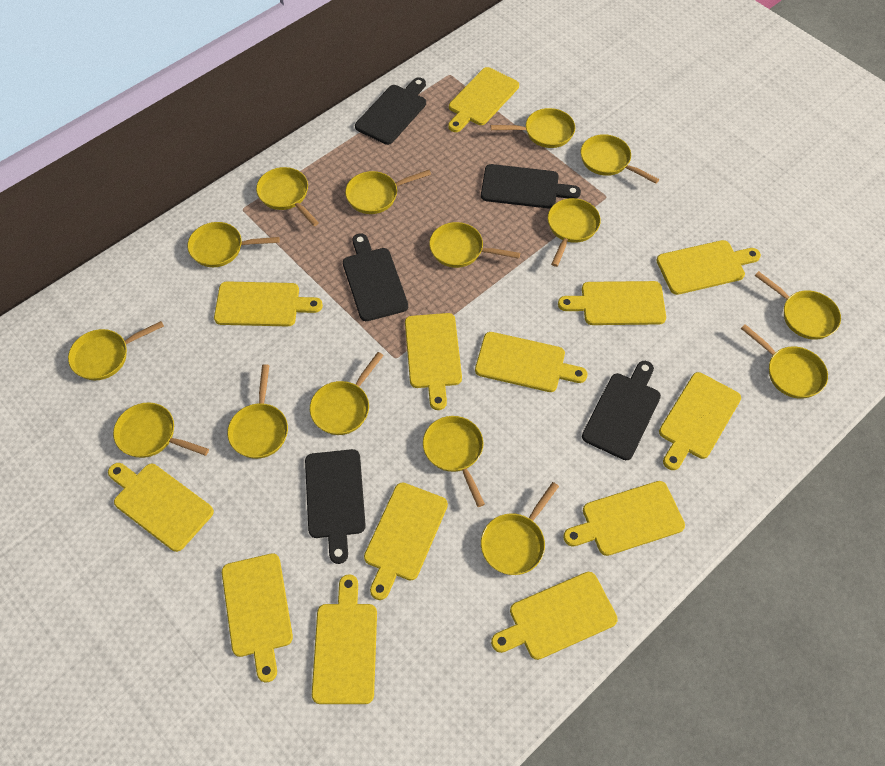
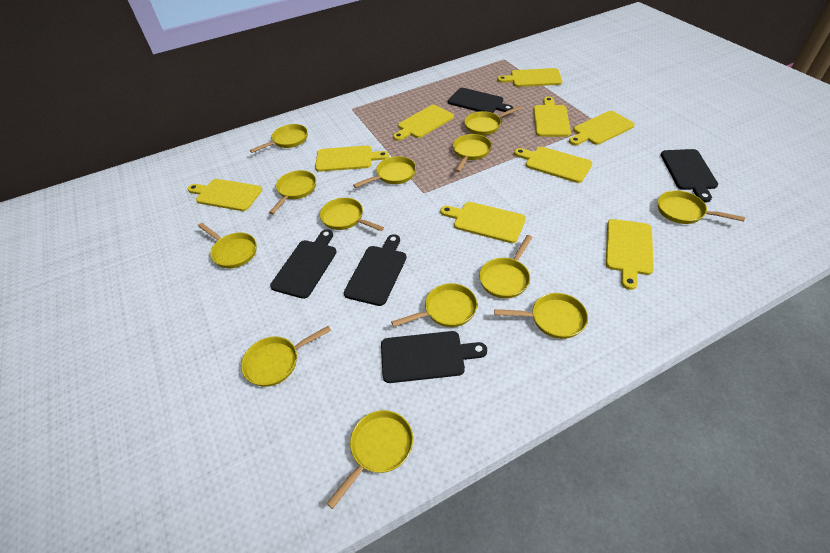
yellow cutting board: [108,463,214,552] [214,281,323,326] [222,553,293,682] [312,574,377,704] [364,482,448,600] [405,313,462,410] [448,67,519,132] [475,332,587,392] [491,572,618,660] [558,281,666,325] [563,481,685,556] [656,240,761,295] [659,372,741,470] = 13 -> [188,179,262,211] [315,145,389,172] [393,105,454,141] [440,202,526,243] [497,68,562,87] [514,147,592,183] [533,97,571,137] [569,111,635,145] [606,219,654,290] = 9
yellow pan: [68,321,164,380] [113,403,209,458] [187,222,280,267] [227,364,288,459] [256,167,319,226] [310,352,384,435] [345,170,431,214] [423,416,485,507] [429,222,520,268] [481,482,559,575] [491,108,575,148] [548,198,601,267] [581,134,659,184] [741,324,828,399] [755,271,841,340] = 15 -> [198,223,257,268] [241,326,331,387] [250,124,308,153] [269,170,316,214] [320,198,384,231] [326,410,413,509] [353,156,416,188] [391,283,477,327] [453,134,492,172] [464,106,522,135] [479,235,533,299] [494,293,588,339] [658,190,745,224] = 13

